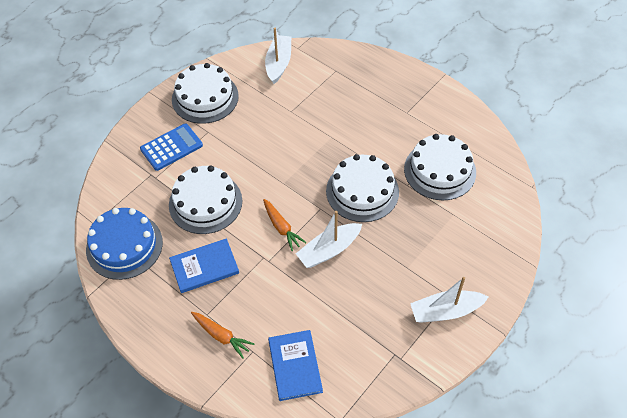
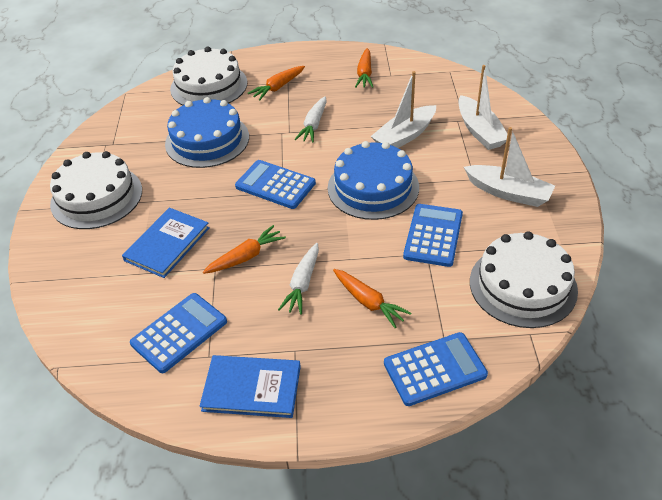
blue cake: [86,208,163,280] = 1 -> [165,97,249,168] [328,141,419,220] = 2
blue calculator: [140,123,203,171] = 1 -> [130,293,227,373] [235,160,316,209] [384,332,488,406] [403,204,463,267] = 4
orange carrot: [191,312,254,359] [263,199,307,251] = 2 -> [203,225,286,274] [248,66,305,101] [333,269,411,328] [355,48,373,88] = 4
white cake: [169,166,242,234] [172,63,239,124] [326,154,399,222] [404,134,476,200] = 4 -> [50,151,142,229] [170,47,247,105] [470,231,578,328] = 3
white carrot: none = 0 -> [278,243,319,315] [294,96,327,143] = 2

